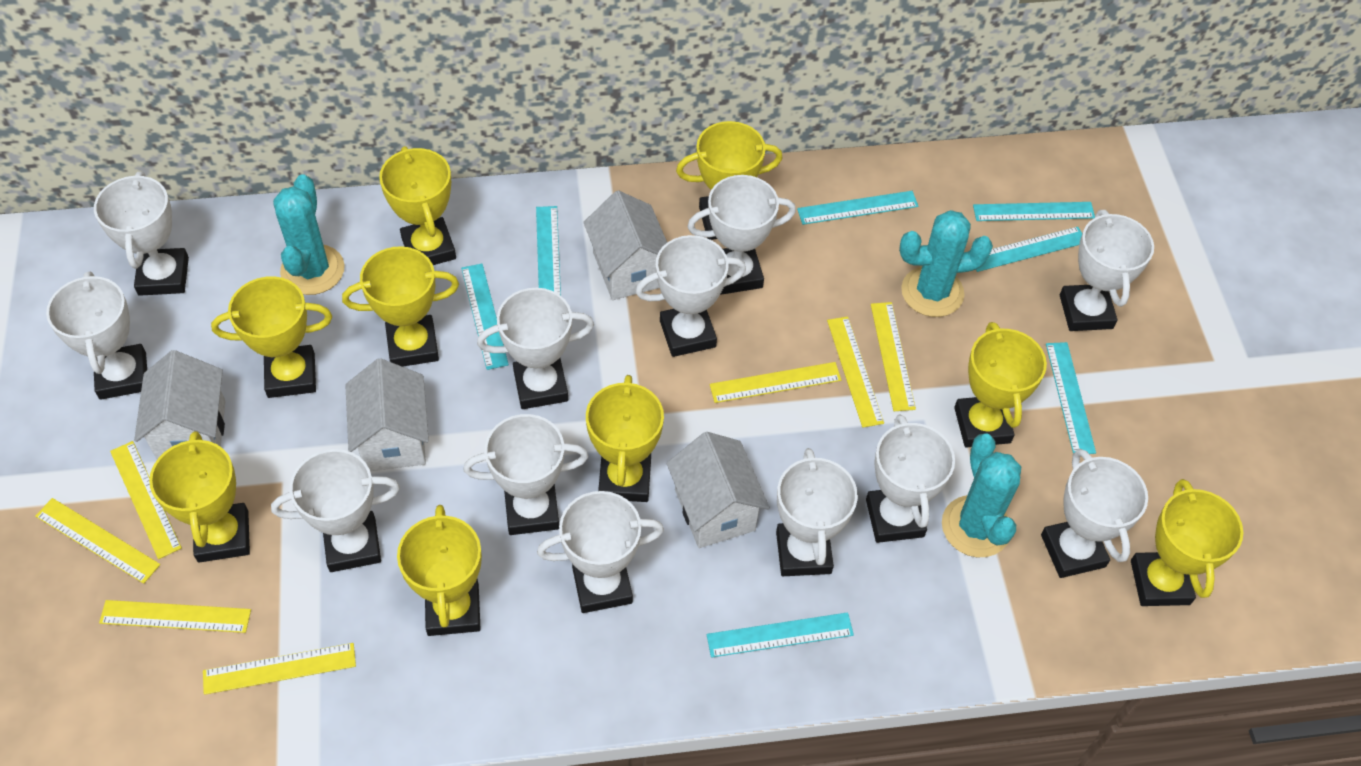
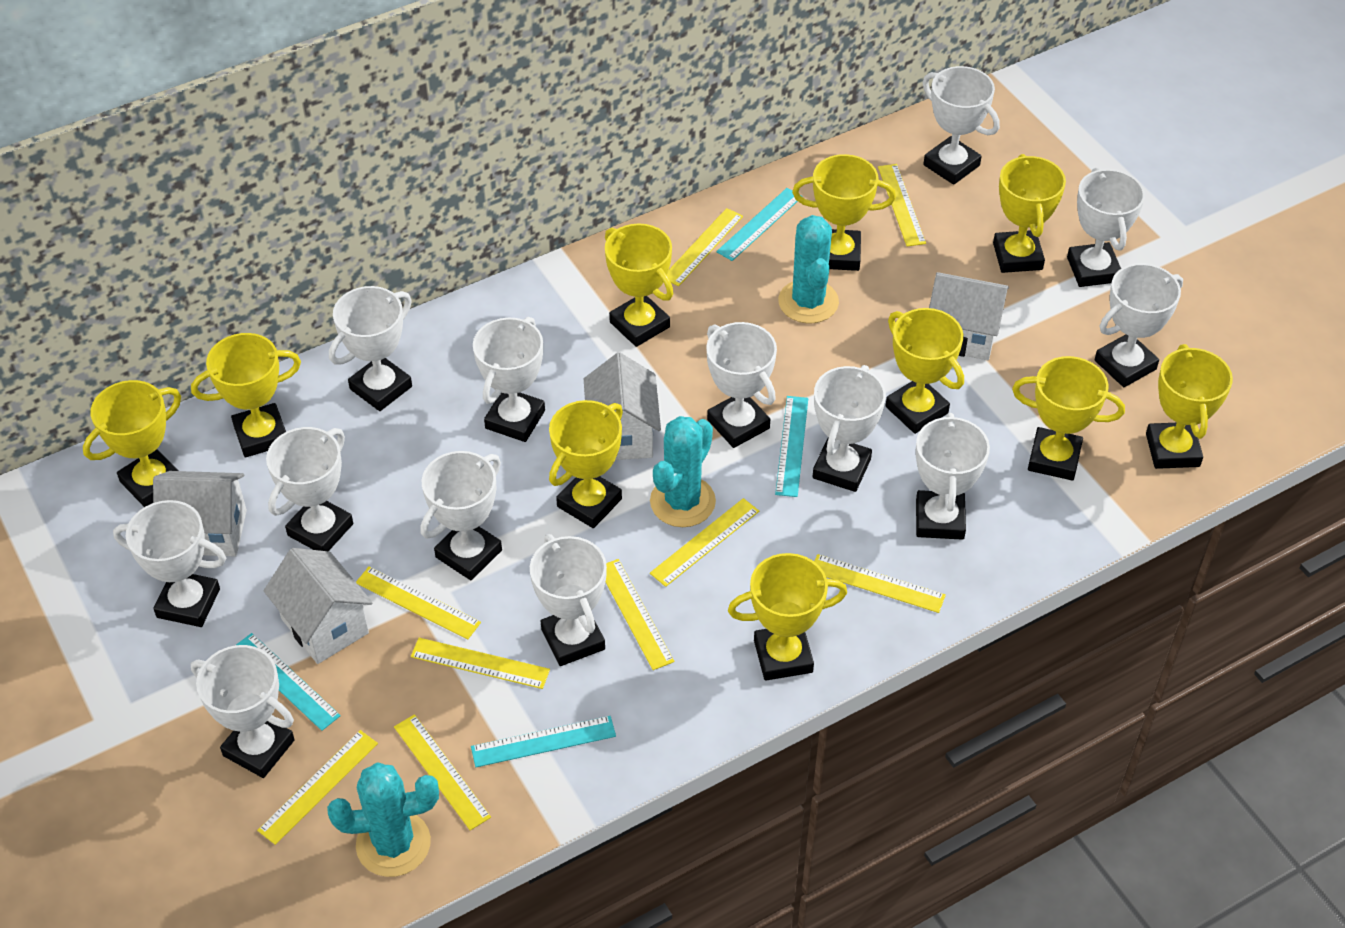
turquoise ruler: [461,264,509,370] [536,206,561,296] [707,612,854,658] [797,191,918,225] [973,202,1095,221] [976,227,1082,272] [1046,342,1096,454] = 7 -> [236,633,341,731] [471,716,616,767] [716,188,803,261] [775,396,808,497] = 4
white trophy: [46,272,147,400] [94,172,189,296] [271,449,400,572] [464,414,589,535] [477,288,594,409] [537,491,664,613] [635,235,746,357] [687,175,796,295] [776,448,858,576] [866,414,955,543] [1041,449,1148,578] [1060,210,1154,331] = 12 -> [113,500,226,627] [191,645,295,778] [266,427,353,551] [329,286,412,411] [420,451,502,580] [473,317,545,442] [530,534,607,666] [706,322,777,448] [813,365,886,492] [915,413,990,540] [923,66,1000,185] [1067,167,1145,287] [1095,263,1183,387] = 13
yellow ruler: [35,498,160,584] [99,600,251,633] [110,441,182,559] [203,643,356,695] [710,362,841,403] [827,316,884,428] [871,302,916,411] = 7 -> [257,730,378,845] [356,566,481,639] [394,714,491,830] [411,638,550,689] [606,559,674,670] [650,498,759,587] [667,208,743,286] [814,554,946,613] [878,164,926,246] = 9
yellow trophy: [149,431,250,563] [211,276,332,398] [342,246,459,367] [379,146,456,265] [397,505,482,636] [586,375,664,502] [676,121,783,240] [954,322,1047,448] [1131,479,1243,606] = 9 -> [83,380,181,507] [191,333,301,458] [549,400,623,528] [605,223,673,347] [728,553,847,680] [792,154,896,271] [886,308,964,434] [993,154,1066,273] [1012,356,1125,481] [1146,344,1233,469] = 10

